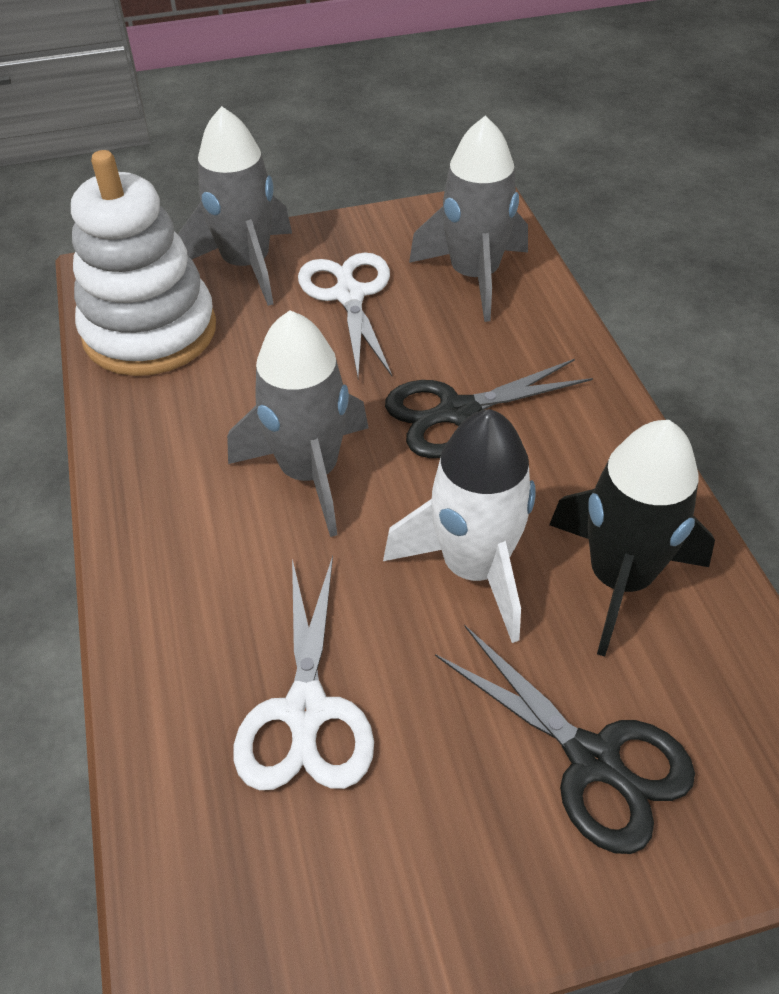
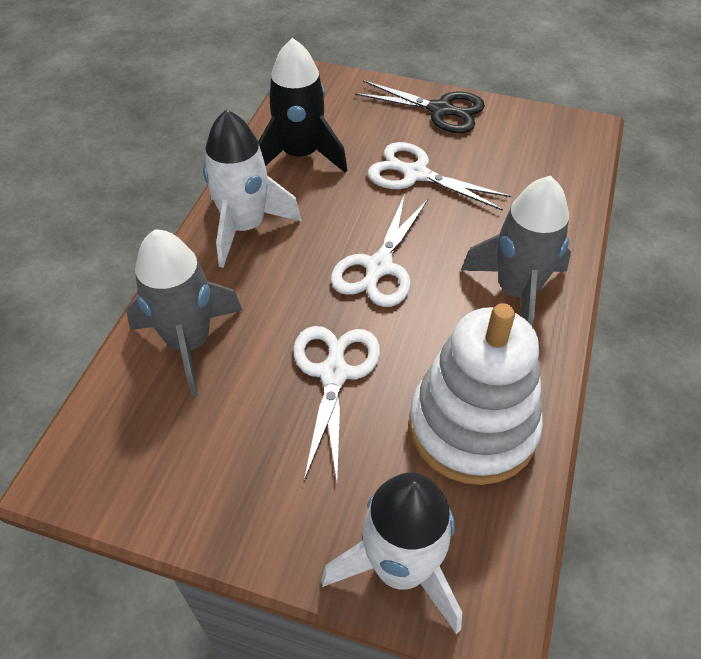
black scissors: [385,359,593,458] [435,625,695,854] = 2 -> [355,80,485,133] = 1
grey rocket: [178,106,292,306] [227,310,368,537] [409,115,528,322] = 3 -> [126,229,243,397] [461,176,571,326] = 2
white rocket: [383,409,536,643] = 1 -> [203,109,302,268] [321,473,462,634] = 2
white scissors: [233,556,374,790] [298,253,392,378] = 2 -> [293,326,380,481] [331,194,428,307] [368,142,512,211] = 3

